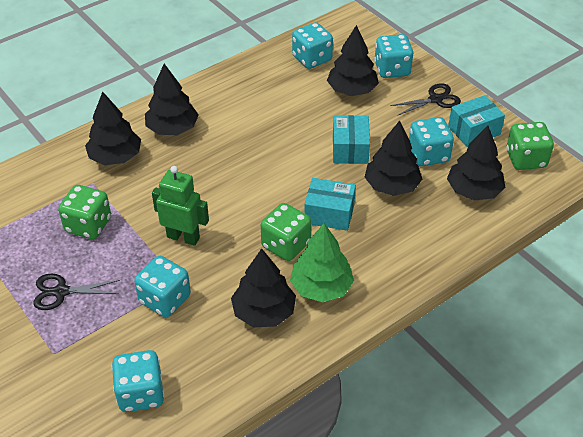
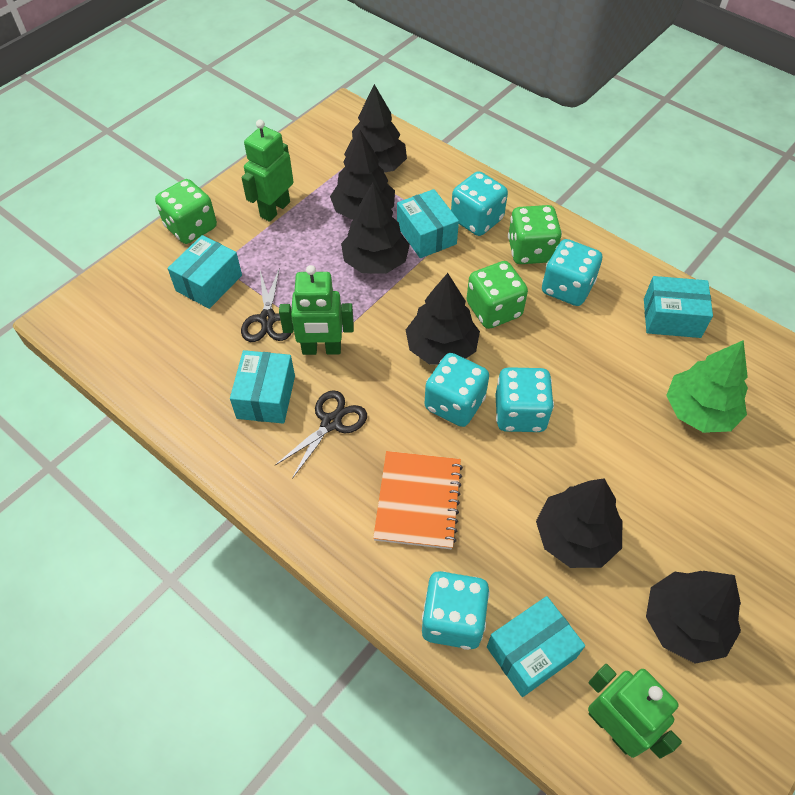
green robot: [152,166,209,246] = 1 -> [241,120,293,222] [279,265,354,355] [588,664,682,759] = 3
orange notebook: none = 0 -> [373,451,463,549] = 1
turquoise box: [304,178,356,231] [333,115,370,164] [448,95,505,147] = 3 -> [168,235,242,309] [230,350,295,424] [397,189,459,258] [487,596,585,697] [644,276,713,338] = 5

